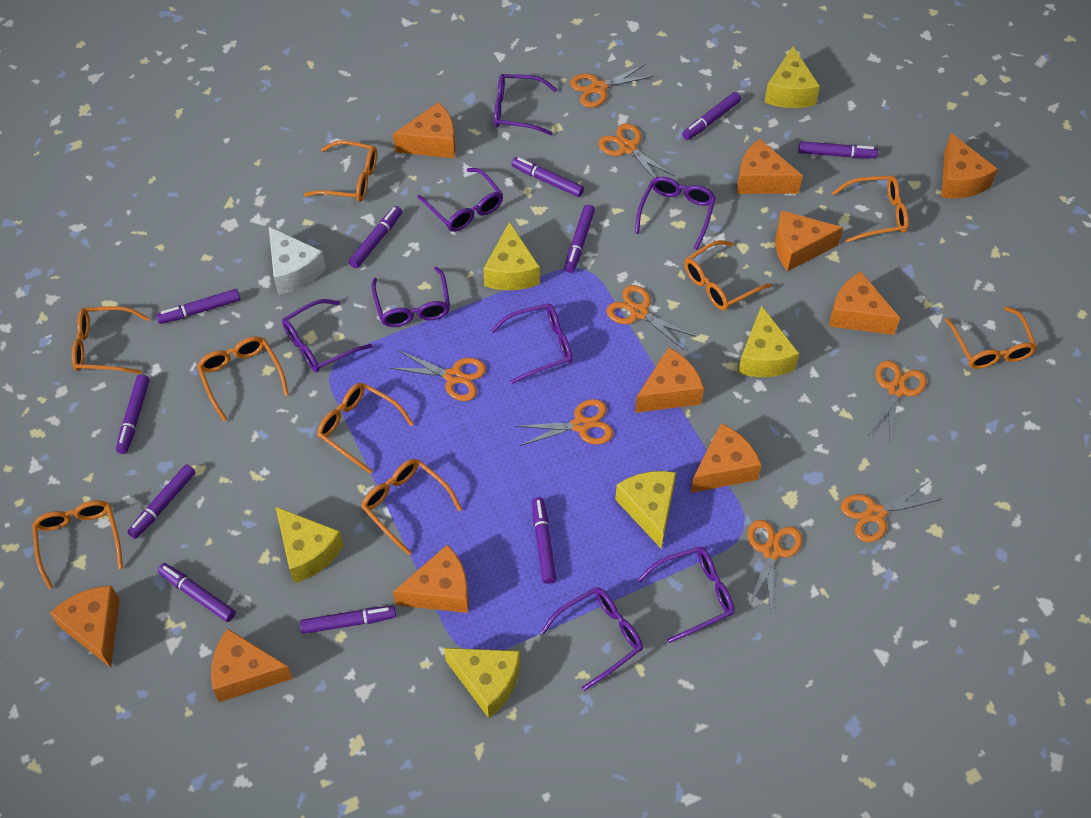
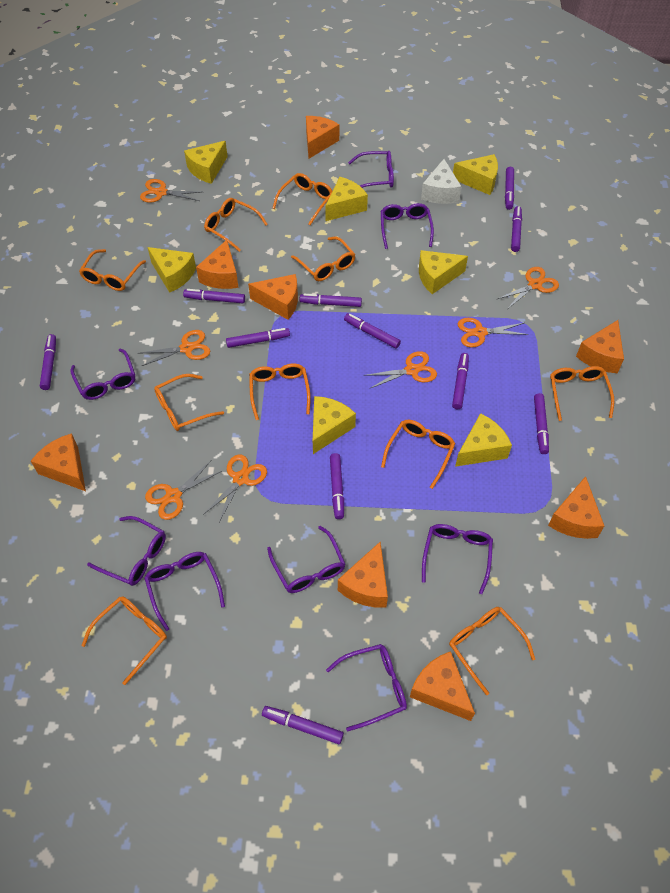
orange cheese: [50,585,120,668] [211,629,293,702] [393,102,456,158] [393,544,469,613] [635,347,704,413] [691,423,762,493] [737,139,803,194] [776,210,843,272] [829,272,900,335] [941,133,998,199] = 10 -> [31,433,86,491] [196,240,239,289] [248,274,298,320] [306,116,339,159] [338,542,388,608] [410,651,475,721] [548,476,604,539] [576,320,624,373] = 8
orange glasses: [32,500,123,589] [72,306,150,374] [197,336,289,421] [304,140,377,202] [317,383,414,474] [361,459,462,555] [684,240,772,310] [832,175,909,243] [945,306,1037,369] = 9 -> [79,249,146,291] [81,596,167,685] [154,374,224,431] [204,198,268,252] [249,363,311,420] [272,173,332,225] [291,237,356,281] [381,420,455,489] [449,607,535,695] [550,366,614,421] = 10
orange scissors: [390,350,486,401] [515,399,613,446] [570,64,654,108] [598,123,675,178] [606,285,696,350] [748,520,802,613] [841,482,941,542] [869,361,927,444] = 8 -> [138,330,210,366] [140,179,201,203] [145,461,222,520] [203,455,267,522] [364,351,437,389] [458,318,529,347] [496,267,559,308] = 7
yellow cheese: [276,507,344,583] [444,648,520,718] [483,222,540,290] [615,471,676,548] [738,305,799,377] [764,46,820,108] = 6 -> [147,247,196,293] [184,141,228,184] [313,396,356,454] [325,177,368,221] [419,250,468,294] [453,154,498,195] [455,413,512,467] = 7

